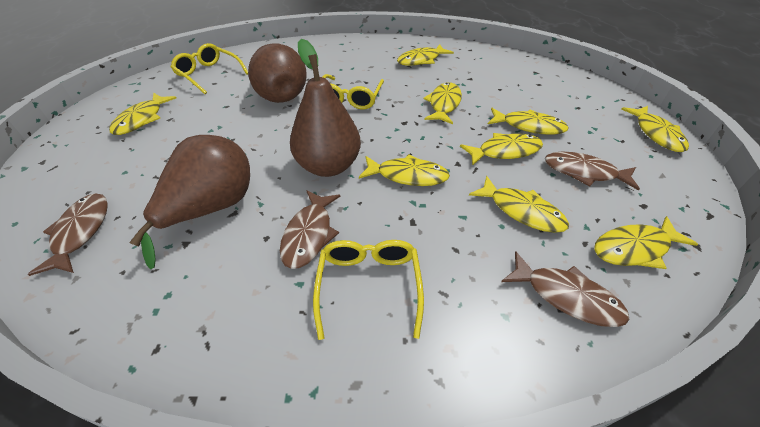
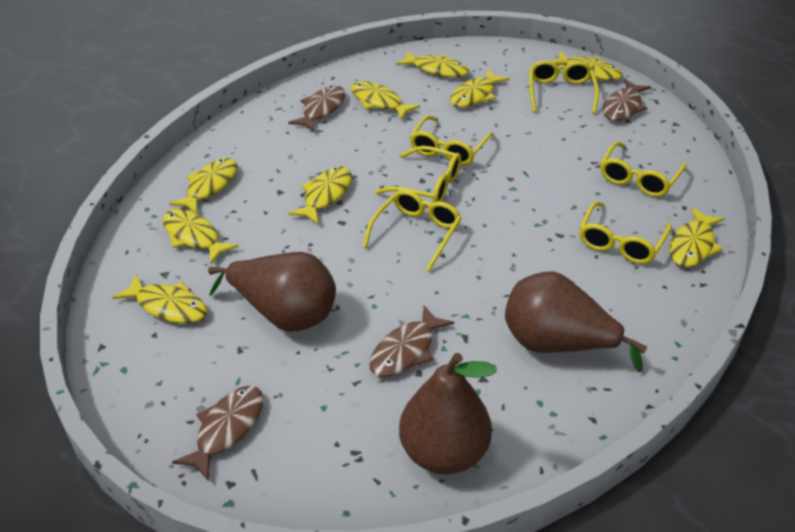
yellow glasses: [171,43,248,94] [313,240,424,340] [323,74,384,109] = 3 -> [363,190,462,271] [375,146,461,203] [410,115,494,166] [529,60,599,114] [579,201,672,264] [600,141,687,197] = 6

